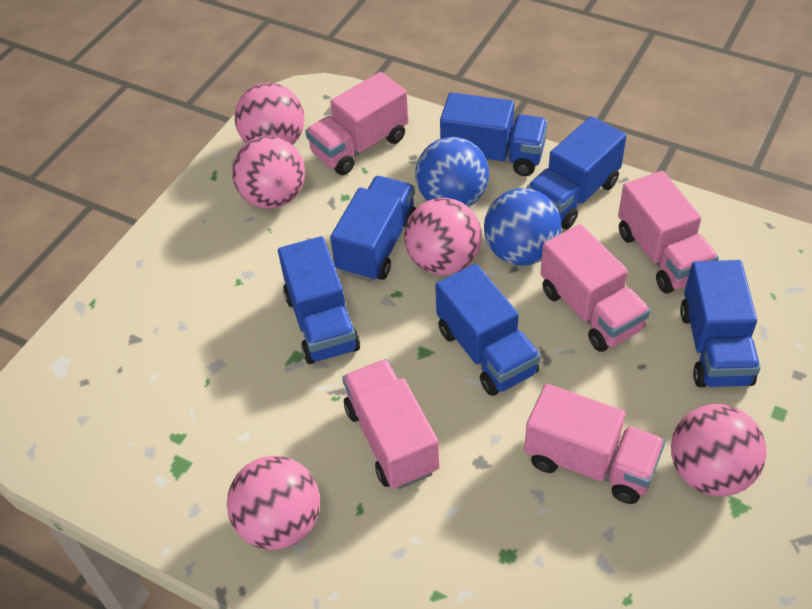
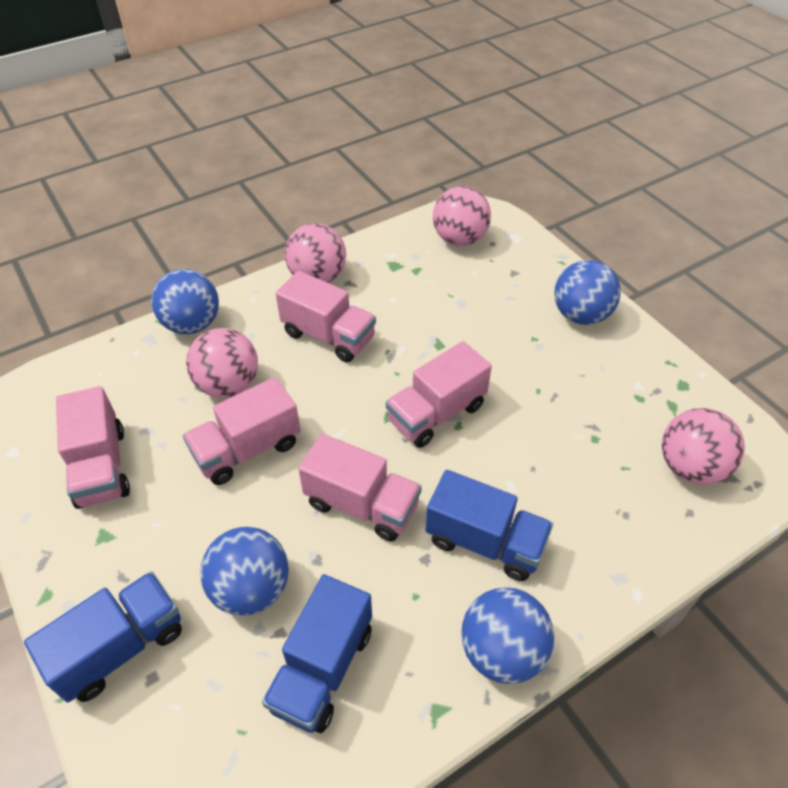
blue ball: [415,137,489,207] [484,188,562,266] = 2 -> [151,269,219,334] [200,527,289,616] [461,587,554,684] [554,260,621,325] = 4
blue truck: [278,236,360,364] [330,176,416,282] [435,264,541,396] [440,92,548,176] [527,116,626,229] [680,260,761,387] = 6 -> [24,571,182,702] [262,574,372,733] [425,470,553,581] = 3
pink ball: [227,456,320,550] [232,136,305,209] [235,83,304,145] [404,197,482,275] [671,404,767,496] = 5 -> [186,328,258,398] [285,223,346,283] [433,186,491,246] [662,408,745,485] = 4

